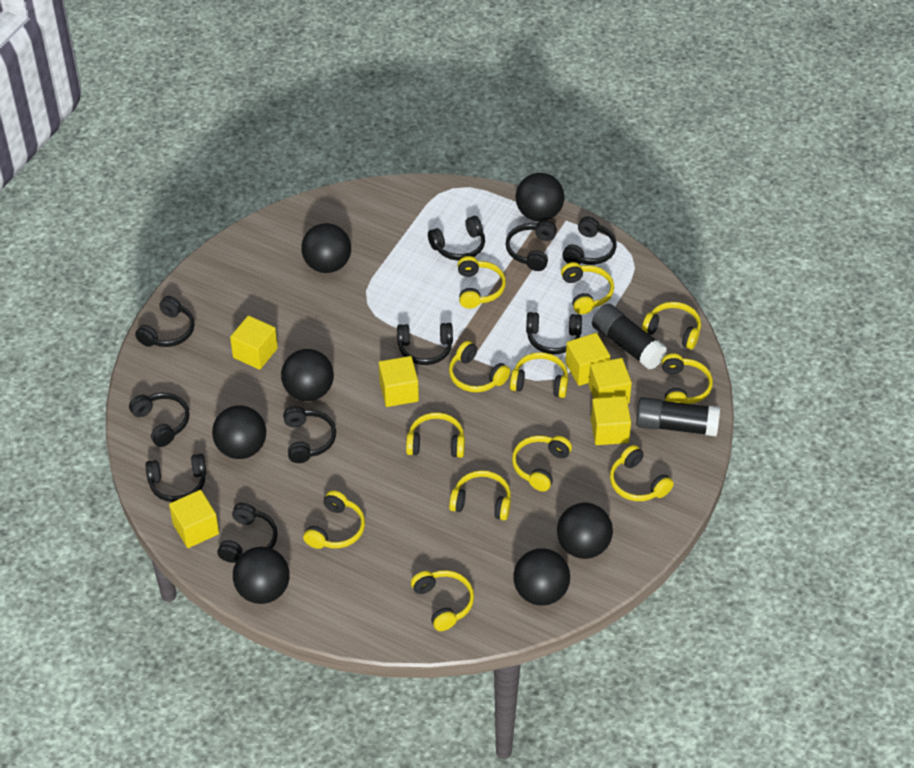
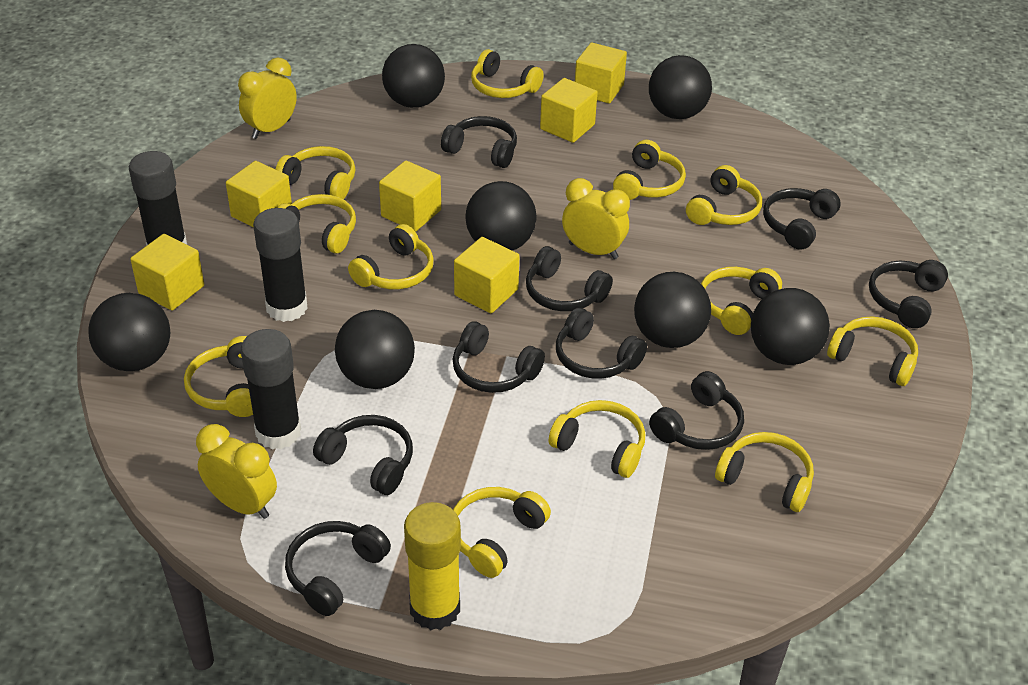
black glue stick: [592,304,667,370] [636,397,720,436] = 2 -> [129,151,187,246] [241,329,301,449] [253,208,308,322] = 3
black headphones: [129,393,189,447] [135,296,195,347] [145,454,206,502] [217,503,278,563] [283,406,336,463] [397,323,453,365] [428,216,485,261] [506,220,557,271] [526,312,582,354] [562,216,617,265] = 10 -> [285,521,391,616] [313,415,413,495] [441,116,517,168] [453,321,545,393] [526,246,613,311] [556,307,647,379] [649,371,744,450] [763,188,841,250] [869,260,948,328] = 9
yellow clock: none = 0 -> [196,424,277,519] [238,58,297,139] [562,178,630,259] = 3
yellow glue stick: none = 0 -> [404,502,461,630] = 1

